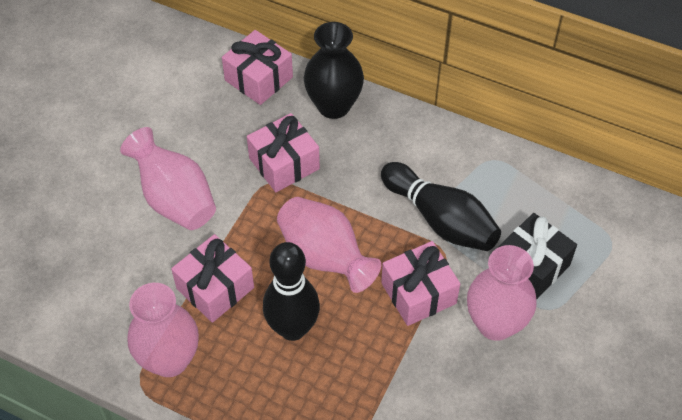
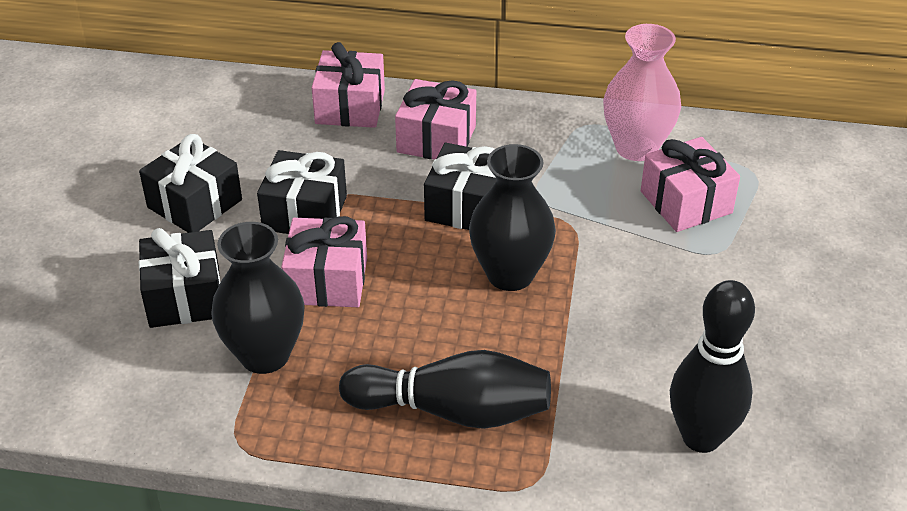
black gift: [498,213,577,300] = 1 -> [139,134,242,233] [139,228,220,328] [257,150,347,234] [424,143,497,230] = 4
black vase: [304,22,364,119] = 1 -> [211,222,305,374] [469,144,556,291] = 2
pink vase: [120,127,216,230] [127,283,199,377] [277,197,381,293] [467,245,537,341] = 4 -> [603,24,681,161] = 1

